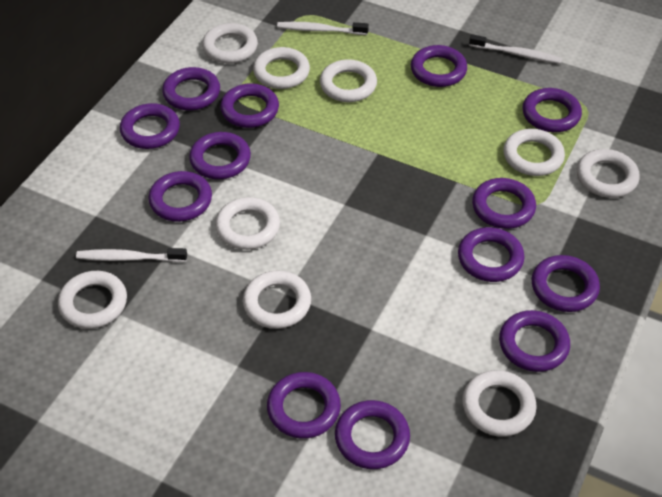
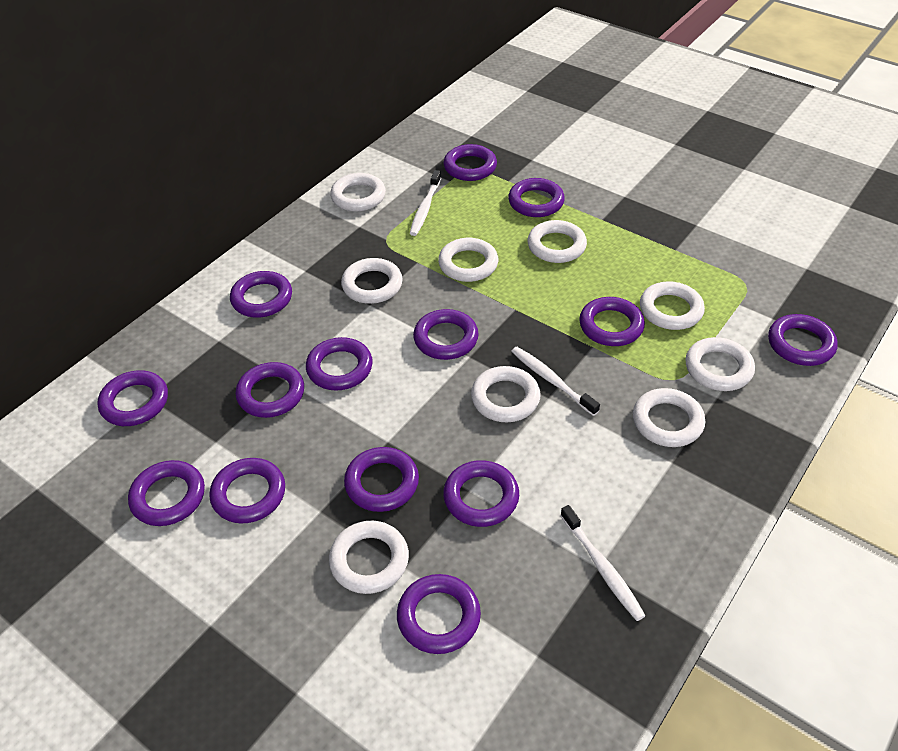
purple ring: [120,103,180,149] [149,171,212,222] [162,67,220,110] [189,132,251,179] [220,83,279,128] [267,372,341,439] [335,400,410,469] [411,45,467,87] [458,227,524,282] [472,178,536,229] [499,310,570,372] [522,88,582,132] [532,255,600,312] = 13 -> [97,370,168,426] [128,460,205,526] [209,458,285,523] [230,271,292,317] [235,362,304,418] [306,337,373,391] [344,447,419,512] [397,574,481,654] [413,309,479,360] [443,144,497,181] [443,460,519,527] [508,178,565,217] [579,297,645,346] [768,314,838,366] = 14

